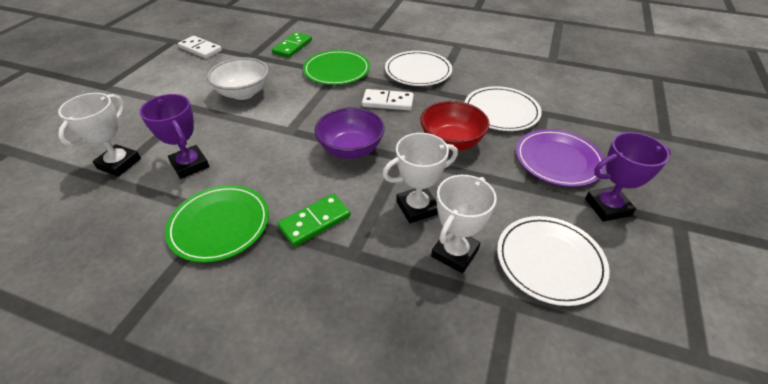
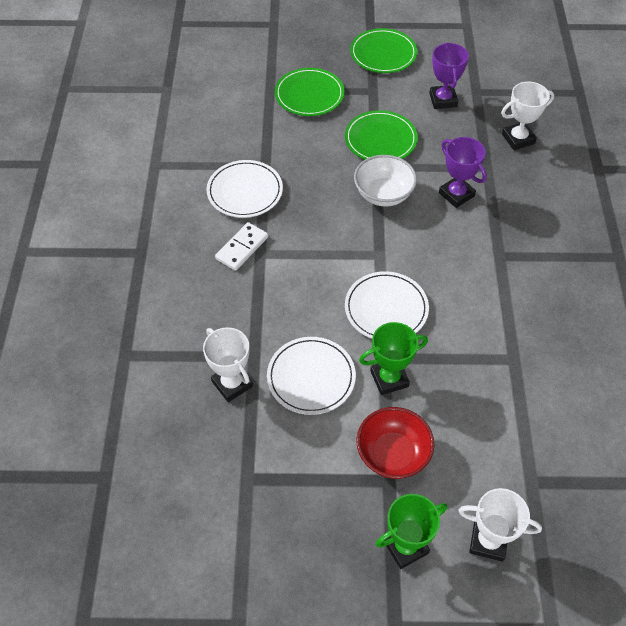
green domino: [272,32,312,58] [277,194,351,247] = 2 -> none = 0
green plate: [165,185,269,263] [303,50,370,85] = 2 -> [275,68,344,116] [345,110,418,160] [350,28,417,73] = 3
green trophy: none = 0 -> [359,322,428,395] [375,494,447,569] = 2
purple bowl: [314,107,385,159] = 1 -> none = 0
purple plate: [516,129,606,187] = 1 -> none = 0
white domino: [178,36,222,59] [362,89,414,110] = 2 -> [215,222,268,271] = 1

